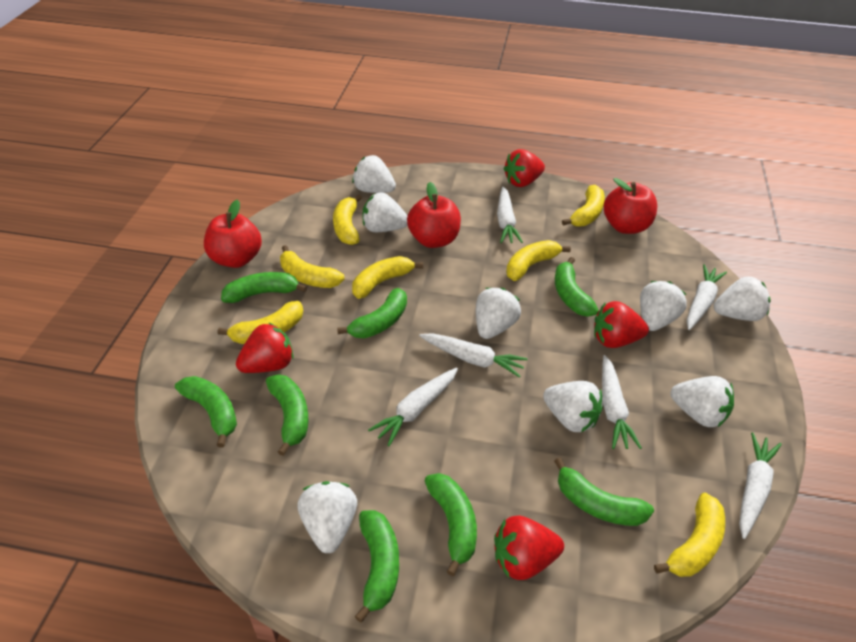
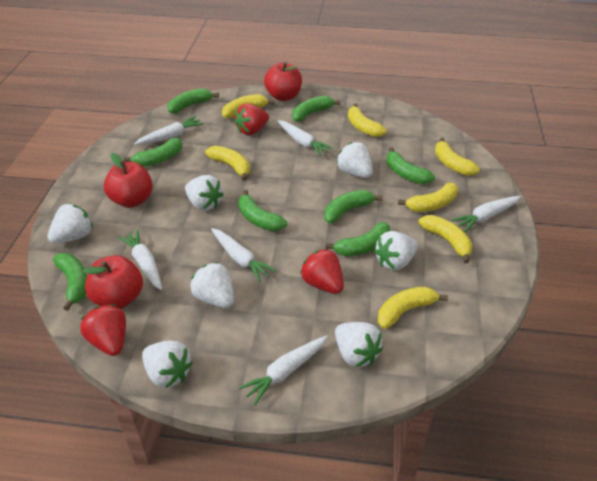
red strawberry: [236,323,293,373] [494,516,564,580] [504,149,545,187] [594,301,649,348] = 4 -> [80,304,126,356] [234,103,269,135] [300,249,344,294] = 3
white strawberry: [298,481,357,553] [352,155,396,193] [362,192,408,232] [476,288,521,339] [543,381,603,432] [640,281,687,331] [670,376,734,427] [714,277,771,321] = 8 -> [48,203,93,244] [142,340,193,388] [185,175,224,211] [190,262,234,308] [335,322,383,367] [336,142,373,178] [374,231,418,271] = 7

